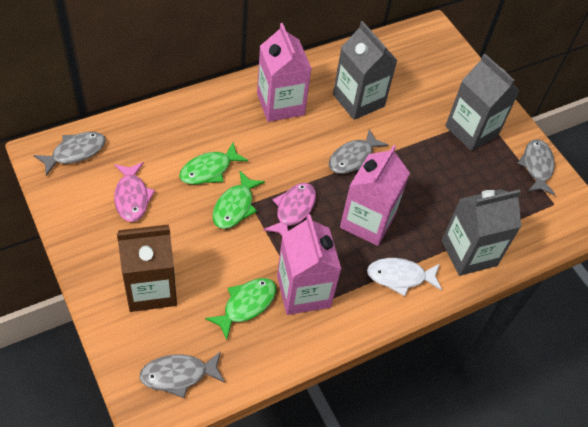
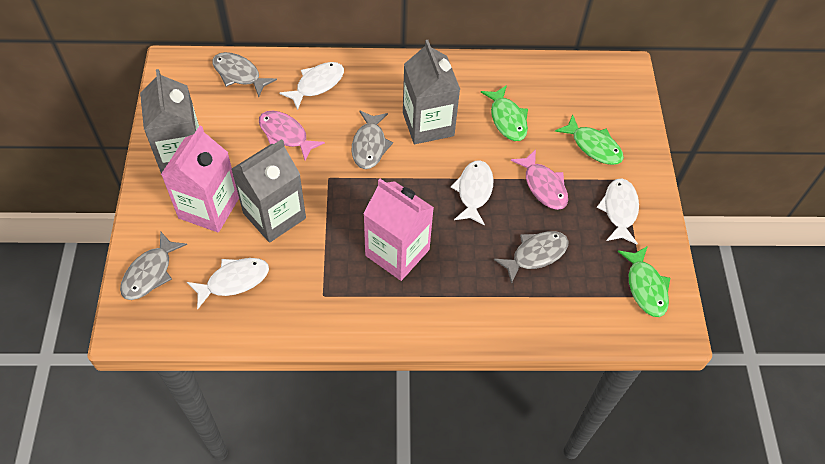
brown carton: [117,225,177,312] = 1 -> none = 0
pink carton: [257,23,312,122] [277,214,342,315] [340,145,410,246] = 3 -> [161,126,239,233] [363,179,434,281] = 2
white fish: [367,258,442,296] = 1 -> [187,258,269,309] [279,62,344,110] [451,160,494,225] [597,178,639,244] = 4

